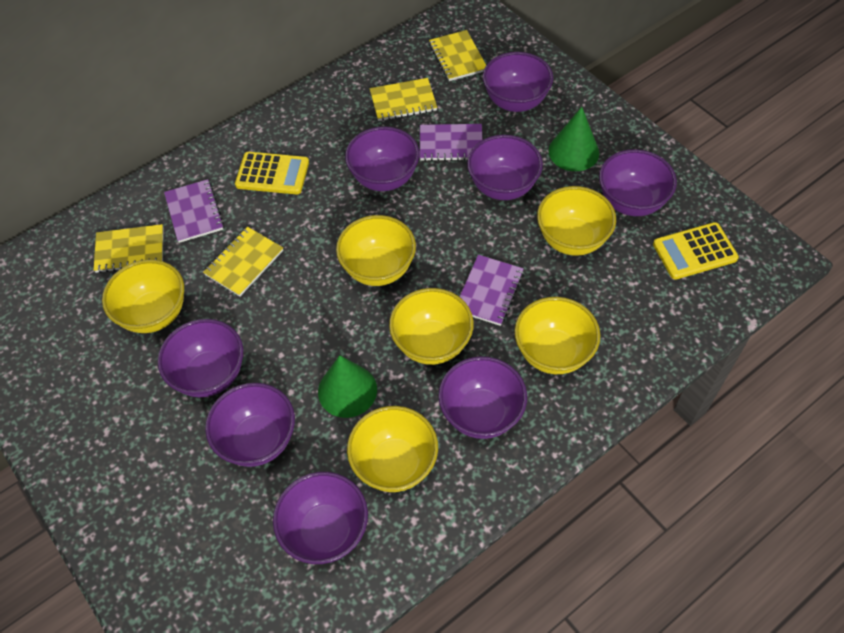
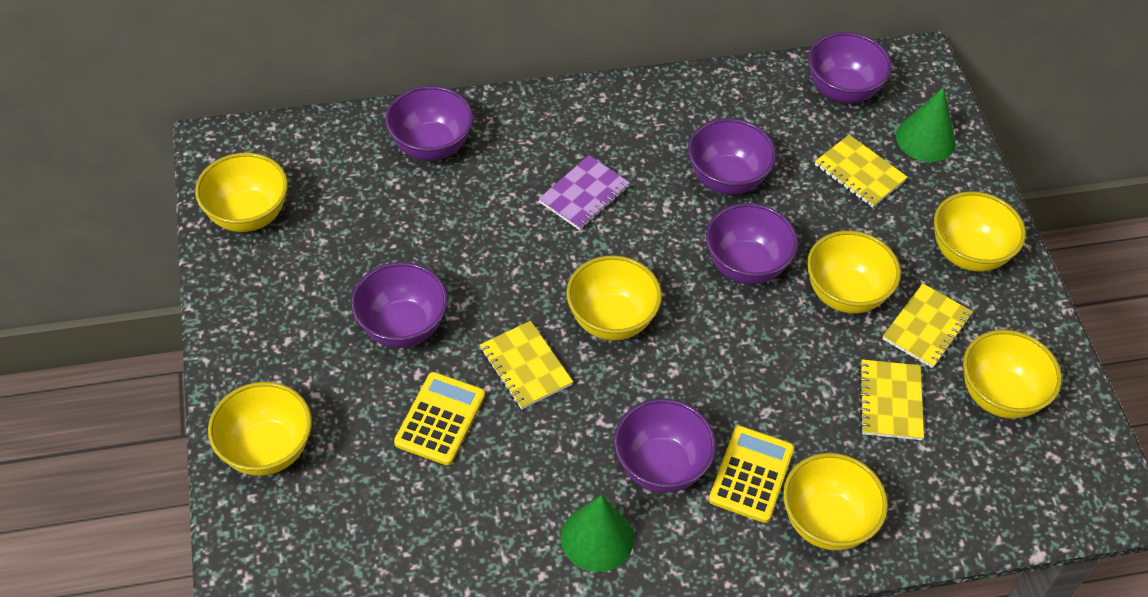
purple bowl: [158,319,244,397] [205,383,295,467] [273,472,368,564] [345,127,419,191] [438,356,527,439] [467,135,543,200] [483,52,553,112] [599,149,677,216] = 8 -> [351,262,448,348] [385,86,473,161] [614,399,716,493] [688,118,776,195] [706,203,798,284] [808,32,892,103] = 6
purple notebook: [164,179,224,243] [420,124,482,161] [460,255,524,326] = 3 -> [539,155,630,230] = 1
yellow bowl: [102,260,184,333] [336,215,416,286] [347,406,438,492] [389,288,474,365] [514,297,601,374] [537,186,616,256] = 6 -> [195,153,288,232] [208,382,312,476] [566,255,662,341] [783,453,888,550] [807,231,901,313] [934,191,1026,272] [963,330,1062,419] = 7

